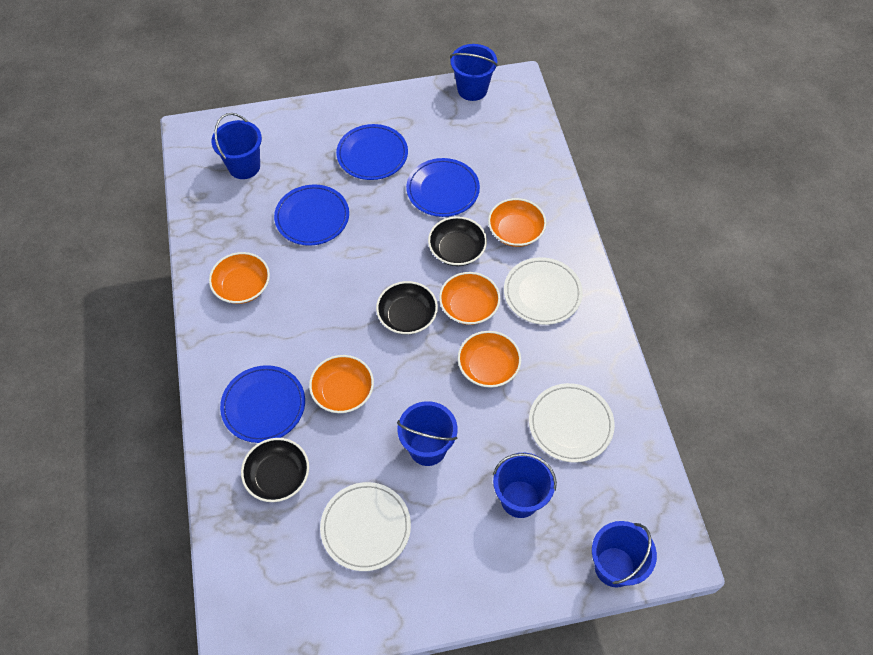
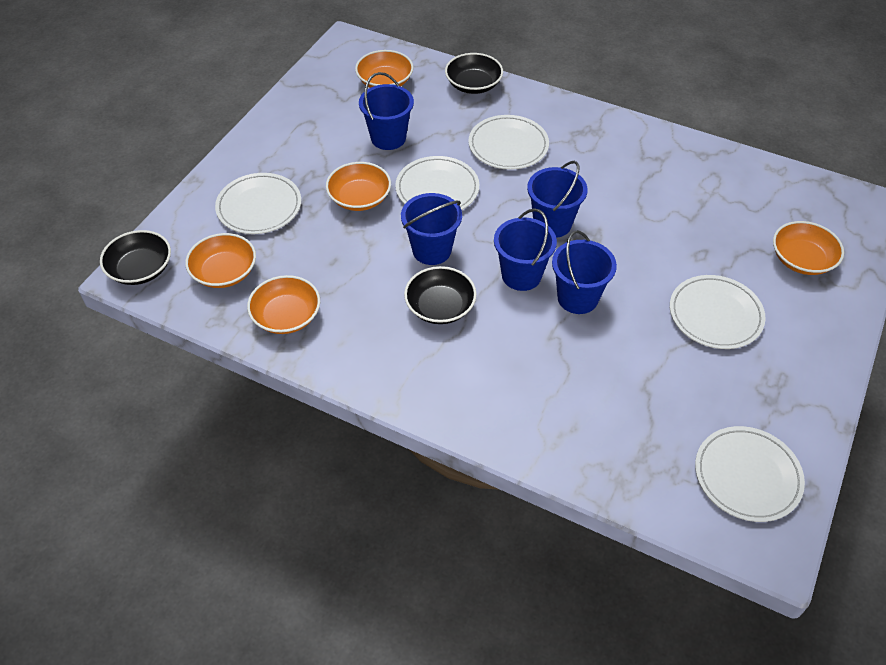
blue plate: [220,365,305,443] [274,185,349,246] [336,124,408,180] [406,158,480,217] = 4 -> none = 0
white plate: [320,482,411,571] [504,257,583,325] [529,383,615,463] = 3 -> [215,173,301,234] [395,156,479,210] [468,115,549,170] [670,275,766,349] [695,426,805,522] = 5

